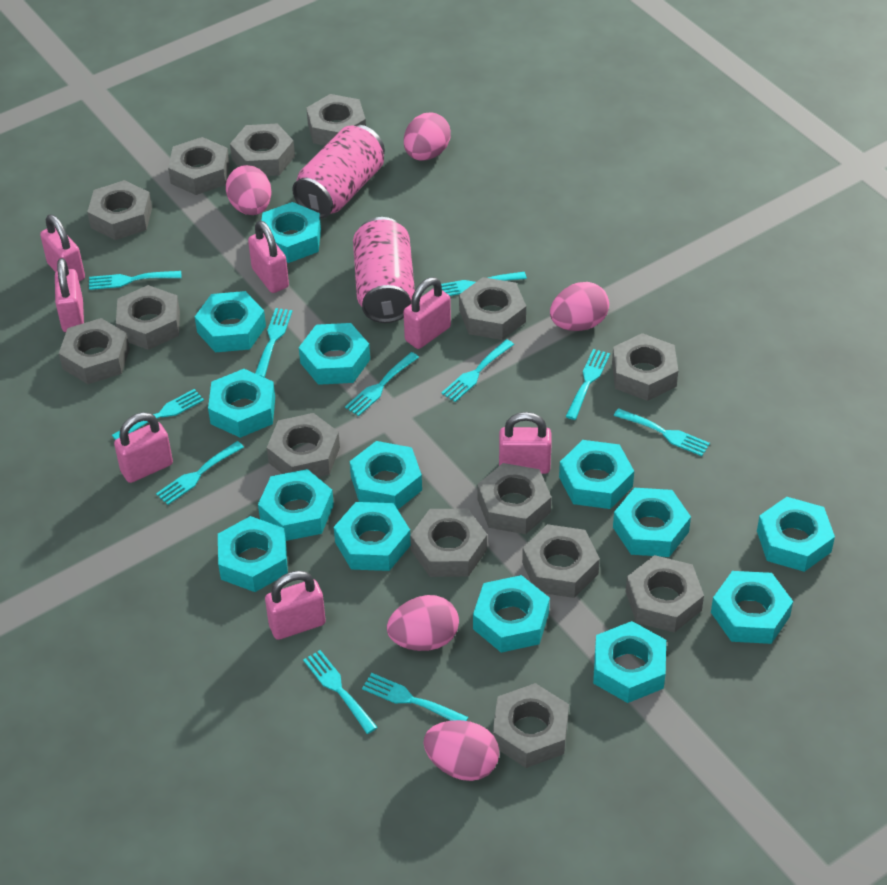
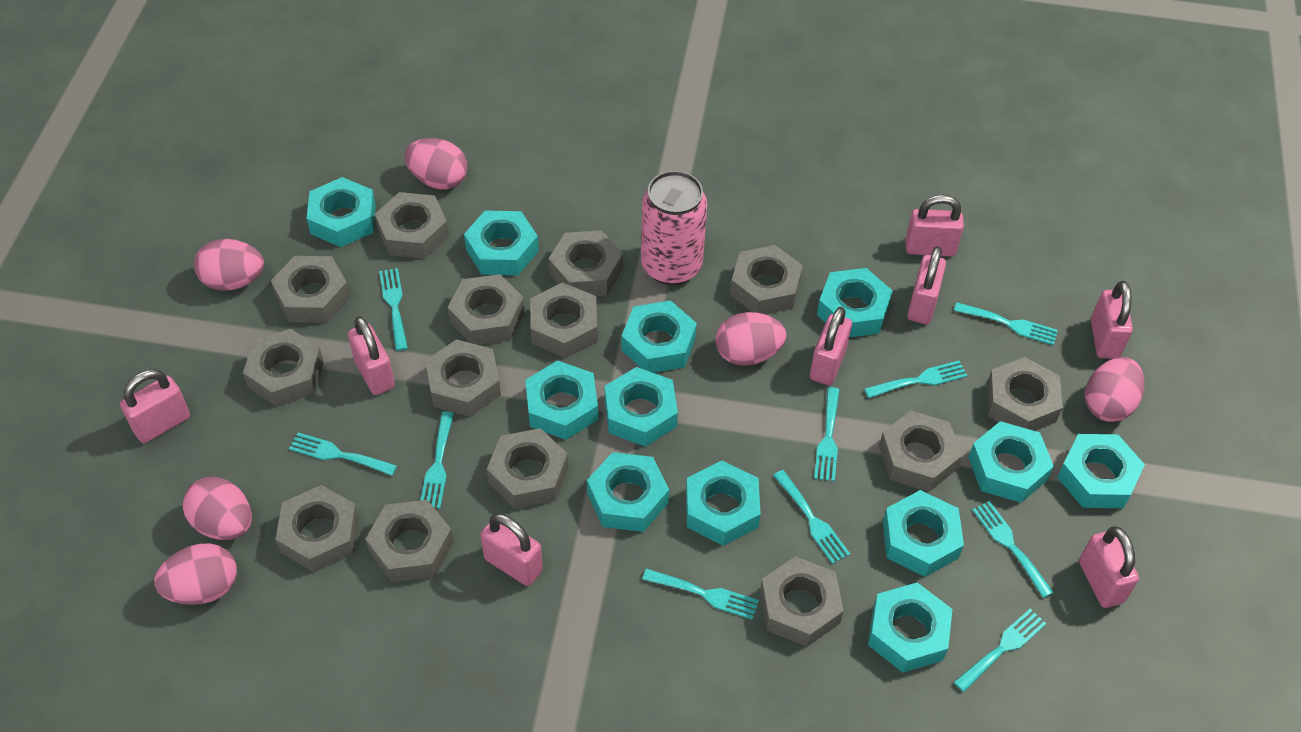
pink can: [292,125,385,218] [353,217,415,323] = 2 -> [641,171,707,285] = 1
pink egg: [226,165,272,215] [387,595,459,651] [404,113,451,160] [423,720,499,781] [550,282,609,331] = 5 -> [154,543,237,605] [183,477,252,540] [194,239,264,291] [404,138,467,190] [716,312,786,366] [1085,357,1144,422] = 6
pink padlock: [40,214,85,281] [55,258,84,332] [114,412,173,483] [248,221,289,293] [265,571,326,640] [404,277,451,349] [499,412,552,474] = 7 -> [120,369,190,443] [348,316,395,395] [481,513,543,586] [810,307,852,385] [905,195,964,257] [907,246,946,324] [1079,526,1139,608] [1091,281,1133,359] = 8
turquoise fork: [89,271,181,290] [112,389,204,440] [156,441,244,505] [255,308,292,377] [303,650,378,734] [345,352,419,416] [362,673,469,721] [441,272,527,296] [441,339,514,402] [565,349,610,420] [614,408,710,456] = 11 -> [289,432,397,476] [379,268,408,351] [421,411,454,508] [642,569,759,620] [773,470,850,564] [814,387,840,481] [864,361,968,398] [954,302,1058,345] [954,609,1047,692] [972,501,1054,598] = 10
turquoise nut: [195,291,266,352] [208,369,275,438] [218,516,288,592] [258,469,334,541] [261,202,321,263] [299,323,370,385] [334,502,411,571] [350,441,422,509] [473,575,550,653] [559,440,634,509] [593,621,666,703] [613,488,691,557] [711,571,793,644] [757,497,835,572] = 14 -> [307,177,376,247] [464,210,539,276] [525,360,598,440] [587,452,669,532] [605,367,678,447] [621,300,697,373] [686,460,761,546] [817,268,893,337] [868,582,953,673] [882,490,964,577] [968,421,1054,503] [1057,434,1145,508] = 12

